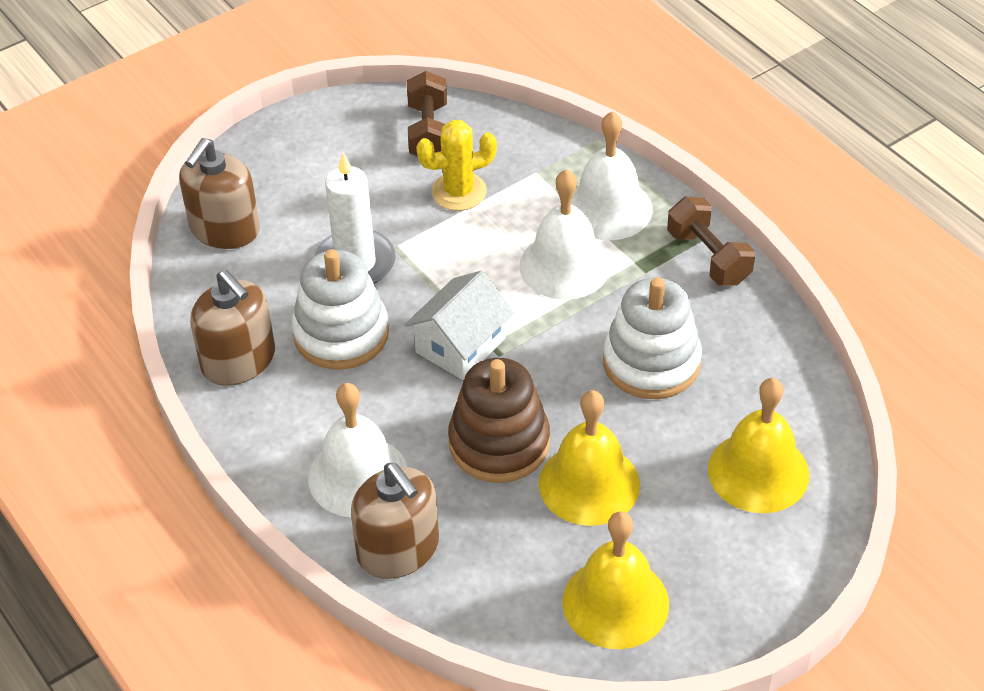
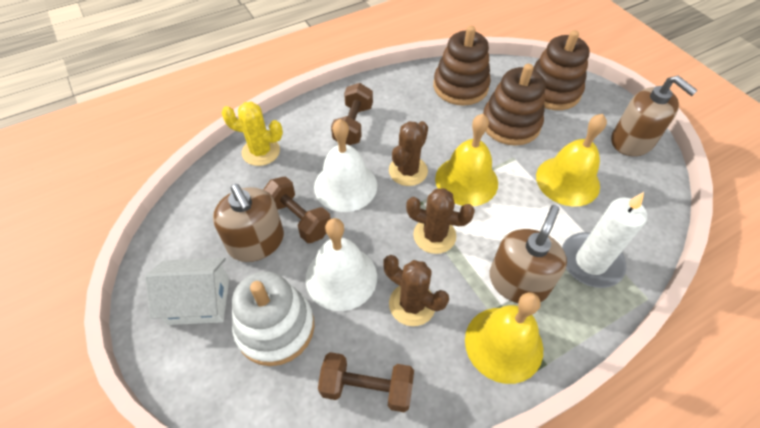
brown cactus: none = 0 -> [383,255,449,326] [389,121,428,186] [406,188,475,254] = 3
brown dumbbell: [407,71,447,156] [667,197,755,285] = 2 -> [263,176,331,243] [318,352,414,412] [331,83,373,145] = 3
brown stacking toy: [448,358,550,483] = 1 -> [433,26,491,106] [483,64,546,146] [533,30,589,110] = 3
white bell: [308,383,407,517] [519,169,611,300] [571,111,653,240] = 3 -> [305,218,377,311] [314,119,377,212] = 2
white stacking toy: [292,249,389,370] [603,278,702,399] = 2 -> [232,271,314,366] = 1

